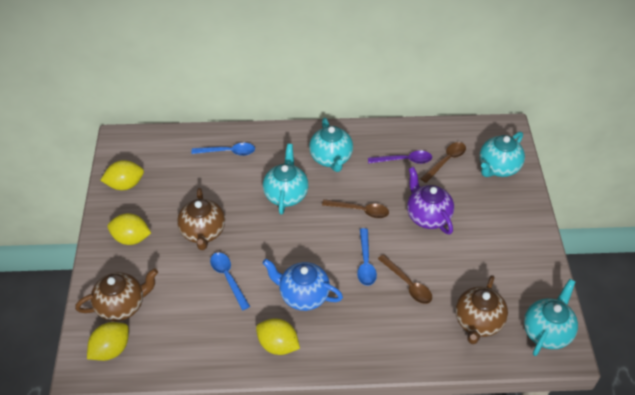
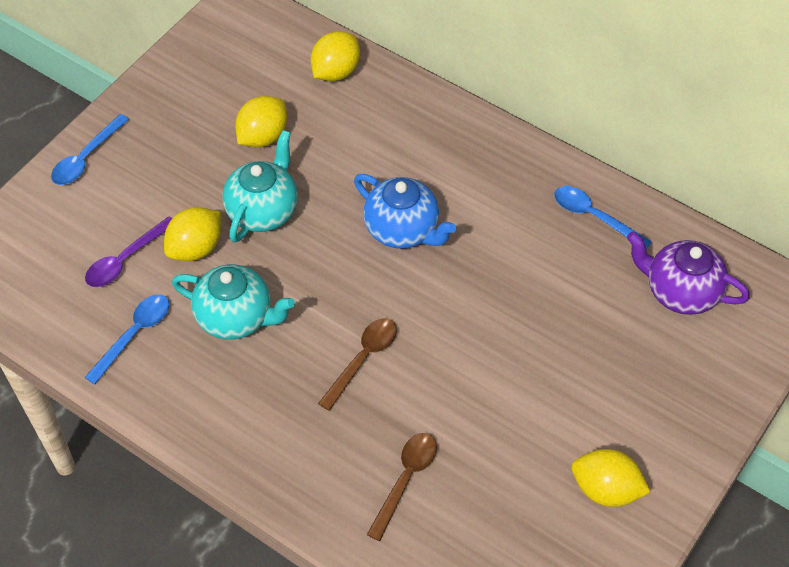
brown spoon: [322,199,389,218] [378,254,432,304] [420,142,466,183] = 3 -> [318,318,397,411] [367,433,437,541] = 2
brown teapot: [75,268,158,321] [177,188,225,250] [455,275,508,344] = 3 -> none = 0
turquoise teapot: [263,144,308,215] [309,118,353,172] [479,132,525,177] [524,279,578,356] = 4 -> [172,264,295,339] [222,130,298,243] = 2

